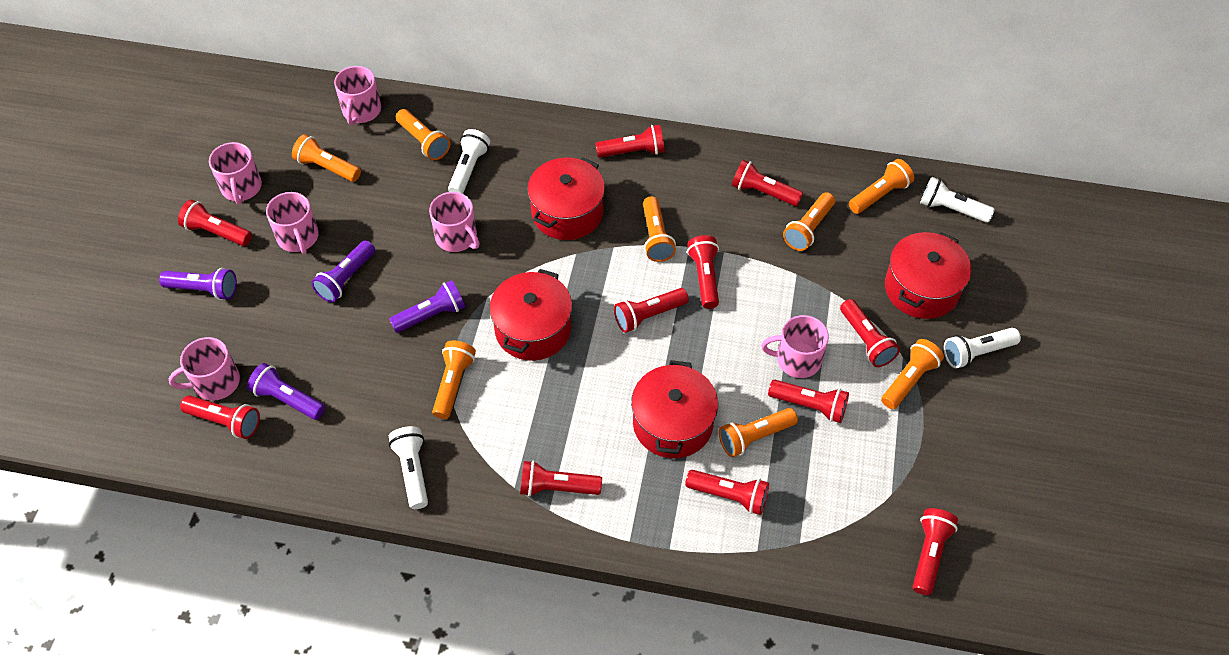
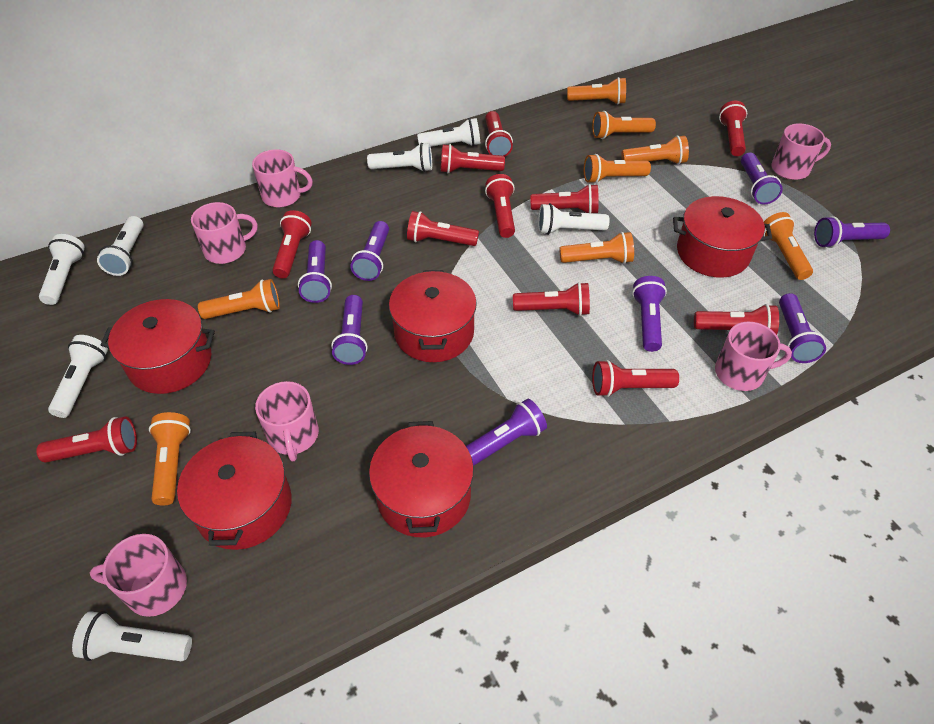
purple flashlight: [159,268,237,300] [247,363,325,420] [311,240,375,303] [389,280,465,333] = 4 -> [298,240,332,303] [331,295,367,365] [351,221,389,281] [466,399,547,466] [632,276,667,352] [741,152,783,205] [779,293,826,363] [814,216,890,248] = 8
red pot: [489,269,572,361] [527,157,605,240] [631,360,718,458] [885,232,972,319] = 4 -> [101,299,215,394] [177,432,292,550] [369,421,474,537] [389,270,477,362] [673,196,772,278] = 5
white flashlight: [389,426,428,509] [448,129,490,194] [920,177,995,223] [944,328,1021,369] = 4 -> [39,234,85,305] [48,335,108,418] [72,611,192,661] [97,216,144,276] [367,143,432,172] [417,118,480,147] [538,203,610,235] = 7

